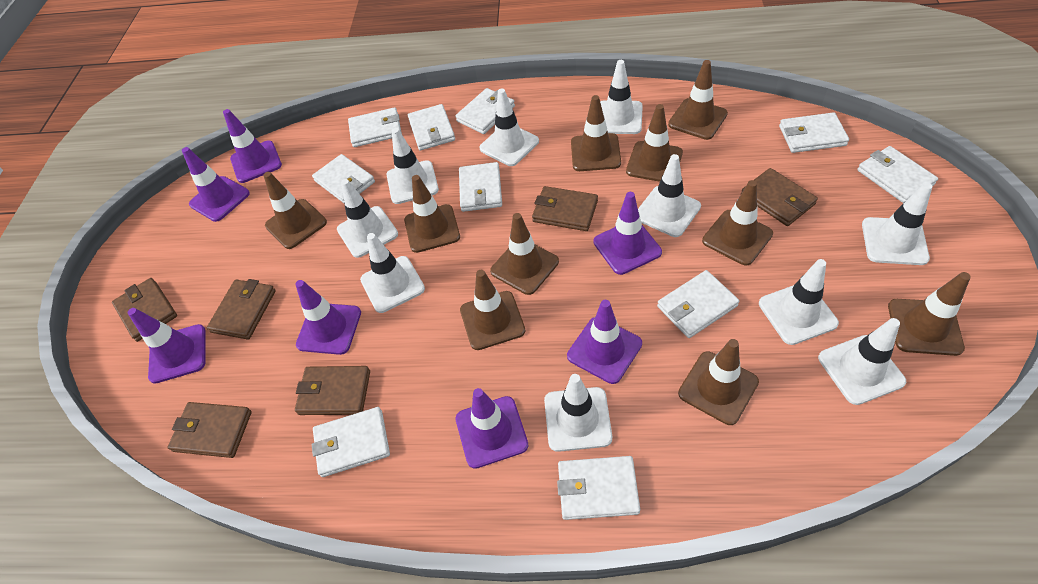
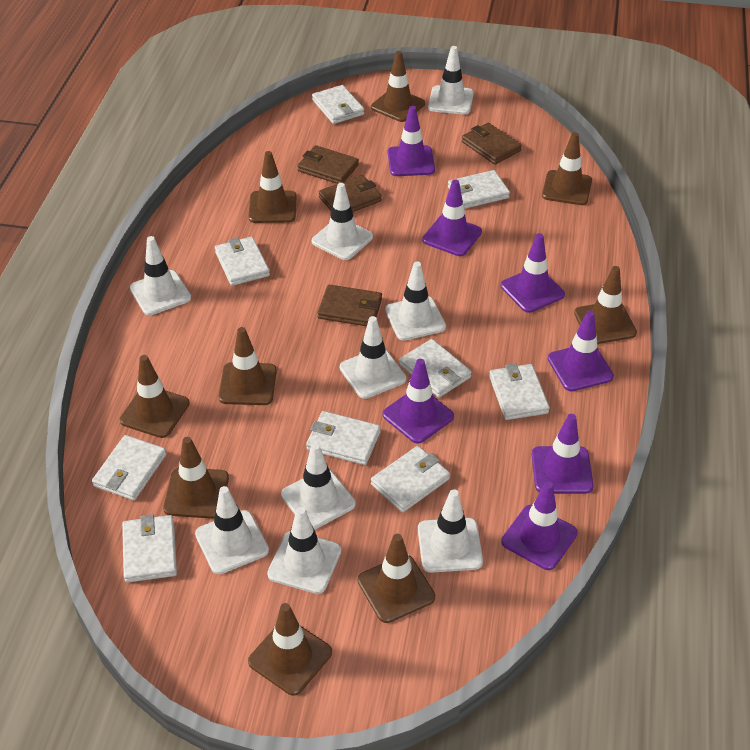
brown traffic cone: [263,172,327,249] [404,175,460,253] [460,270,525,350] [490,213,559,295] [571,95,621,171] [626,104,683,182] [668,60,728,140] [678,339,759,425] [702,180,773,265] [888,272,971,356] = 10 -> [120,355,189,438] [163,437,229,519] [219,327,277,405] [248,151,296,223] [248,603,332,696] [358,534,435,623] [371,51,425,122] [542,132,592,205] [574,266,637,344] = 9
brown wallet: [112,278,177,342] [167,402,252,458] [207,279,276,340] [295,366,370,415] [532,186,598,231] [741,168,818,226] = 6 -> [297,145,359,184] [317,285,382,326] [319,175,382,212] [462,123,522,165] = 4
white traffic cone: [337,179,398,258] [360,233,425,313] [387,128,439,204] [479,89,539,166] [544,374,612,452] [600,60,643,134] [638,154,701,237] [759,259,839,345] [818,318,906,405] [862,182,933,265] = 10 -> [130,236,191,315] [195,486,269,574] [267,507,341,594] [281,443,356,530] [312,183,373,260] [340,316,406,399] [385,262,446,341] [418,489,483,573] [428,46,474,115] = 9
white wallet: [312,154,375,203] [312,407,390,477] [348,107,402,147] [408,104,455,151] [455,88,515,134] [459,162,502,212] [557,456,640,520] [657,270,739,338] [779,112,849,153] [857,146,938,203] = 10 -> [92,435,166,501] [122,514,177,583] [215,237,270,286] [306,411,381,465] [312,85,364,124] [371,446,450,513] [399,339,472,398] [448,170,510,209] [489,363,550,420] = 9

